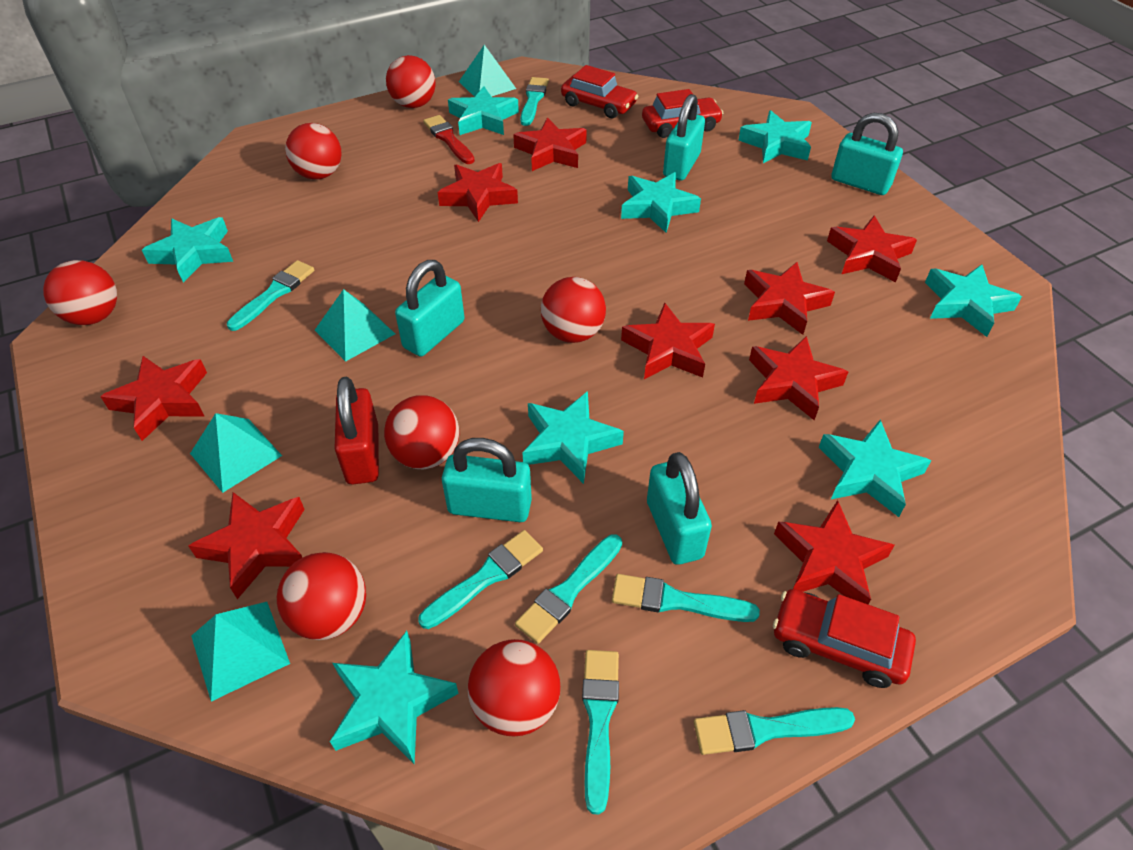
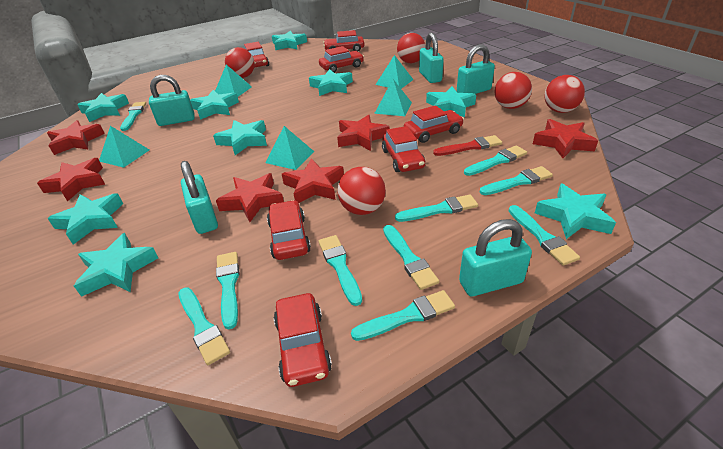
red ball: [43,260,117,325] [277,552,366,640] [285,123,342,179] [384,396,459,469] [386,55,436,108] [468,639,560,736] [541,277,606,343] = 7 -> [225,47,255,78] [338,167,386,215] [397,33,426,63] [494,72,532,109] [544,75,585,113] = 5
red car: [561,65,638,118] [642,89,723,138] [773,589,916,688] = 3 -> [244,42,269,68] [267,200,311,260] [274,293,332,387] [319,46,364,73] [323,30,365,52] [382,126,425,172] [404,105,464,143] = 7
red padlock: [334,377,379,485] = 1 -> none = 0
red star: [100,356,207,441] [188,492,305,599] [438,163,518,222] [513,117,587,171] [621,303,715,379] [744,262,835,335] [749,336,848,420] [774,500,895,604] [827,216,917,283] = 9 -> [37,158,105,201] [47,120,105,155] [216,173,284,222] [282,158,344,203] [337,114,390,151] [533,119,598,158] = 6
turquoise brush: [227,260,314,331] [418,530,543,629] [515,534,622,644] [520,77,549,126] [582,650,619,814] [612,574,760,622] [694,707,855,755] = 7 -> [120,102,146,131] [178,287,230,365] [216,252,240,330] [318,235,362,306] [351,290,455,341] [383,225,439,290] [395,195,478,222] [464,145,527,176] [479,166,553,195] [509,205,580,266] = 10
turquoise pyramid: [190,413,282,493] [191,602,290,702] [315,289,395,362] [459,45,516,97] = 4 -> [99,126,149,168] [215,65,252,97] [265,126,314,170] [374,79,412,116] [376,55,414,89] = 5
turquoise star: [142,217,233,283] [330,631,459,765] [448,86,519,135] [522,391,624,484] [621,172,701,233] [739,110,812,163] [819,420,932,517] [925,264,1022,337] = 8 -> [47,193,123,245] [74,233,158,297] [77,93,129,122] [190,90,239,120] [213,120,267,155] [272,31,307,50] [309,69,353,96] [426,86,476,117] [535,183,616,239] = 9

